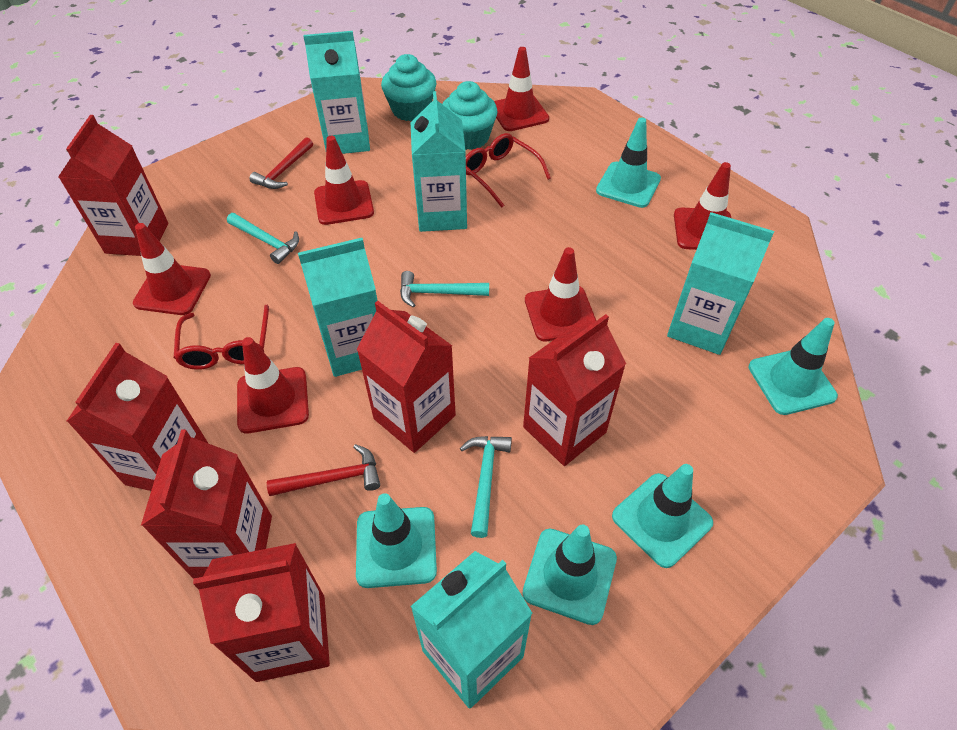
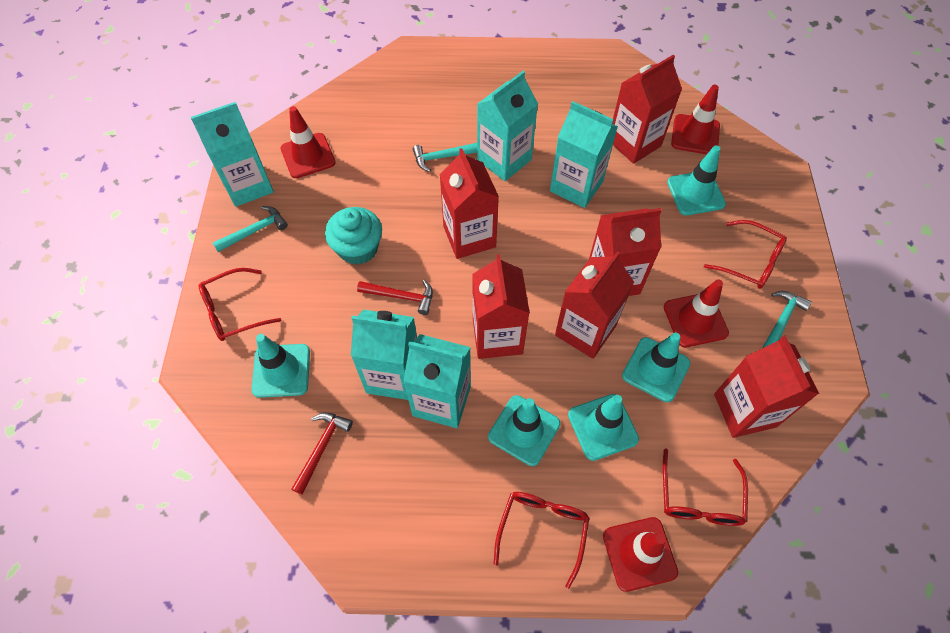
red glasses: [173,305,269,370] [466,133,551,208] = 2 -> [198,268,281,341] [494,492,590,589] [663,448,748,526] [704,220,787,289] = 4
red traffic cone: [133,223,211,315] [237,337,309,434] [314,136,374,225] [494,47,549,131] [525,247,596,341] [674,162,731,250] = 6 -> [281,106,336,178] [603,517,678,592] [664,280,729,348] [671,84,720,154] = 4
turquoise cupcake: [381,54,437,121] [442,81,498,150] = 2 -> [325,207,382,265] = 1

